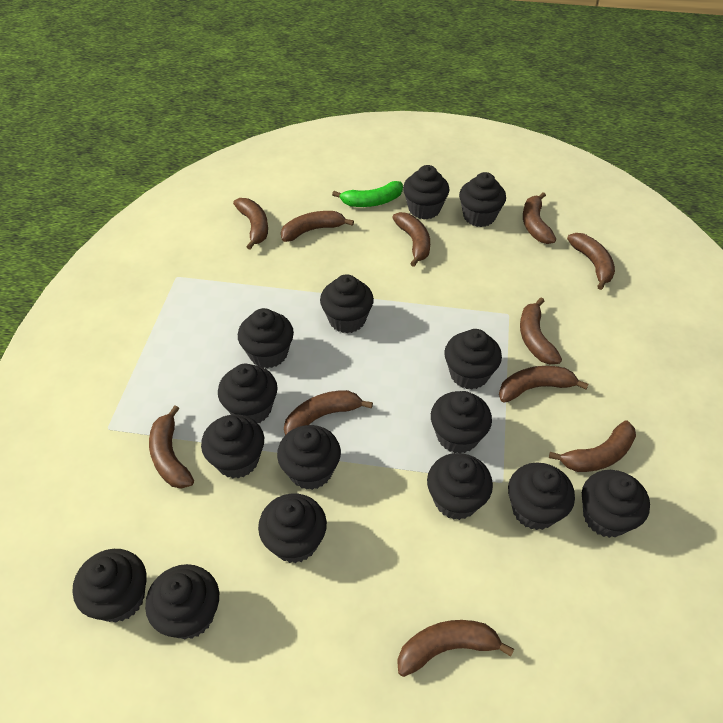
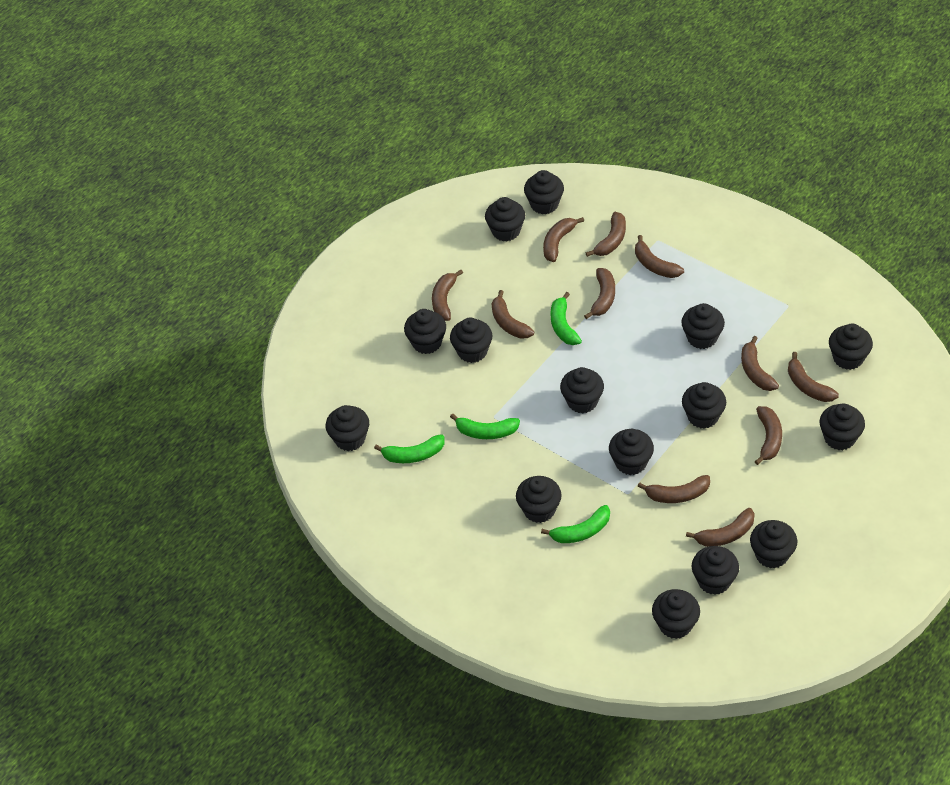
green banana: [332,181,403,207] = 1 -> [374,434,444,463] [450,413,520,439] [541,505,610,543] [550,292,582,345] = 4

